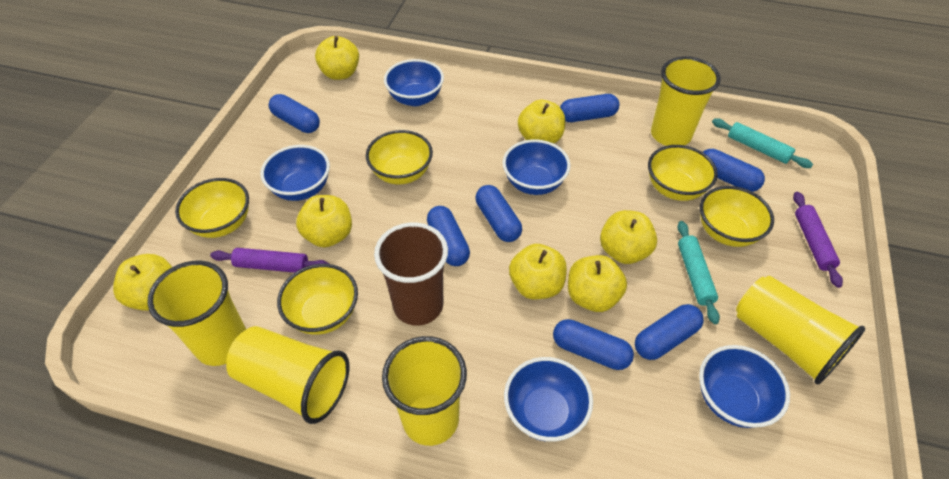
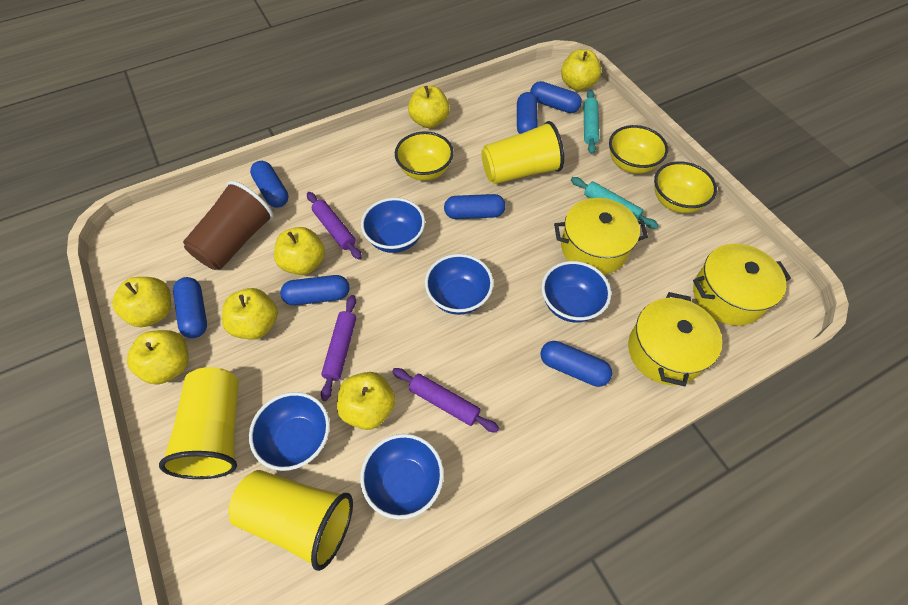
purple rolling pin: [210,248,329,273] [793,192,843,288] = 2 -> [307,192,362,260] [321,295,356,401] [392,368,499,433] = 3
yellow bowl: [175,178,249,238] [277,264,358,335] [366,130,433,184] [648,145,718,201] [700,186,774,247] = 5 -> [395,131,454,180] [609,125,668,174] [654,161,717,213] = 3
yellow cup: [147,261,246,366] [226,326,350,424] [382,336,467,446] [651,56,721,146] [736,276,865,384] = 5 -> [159,367,239,479] [229,470,353,571] [481,121,564,184] = 3
yellow pot: none = 0 -> [554,198,648,275] [628,292,722,386] [693,244,791,326] = 3

